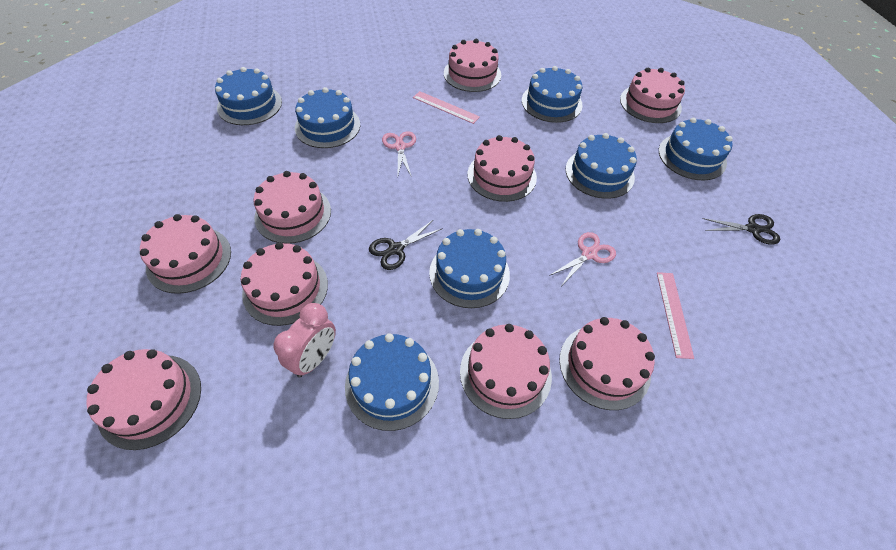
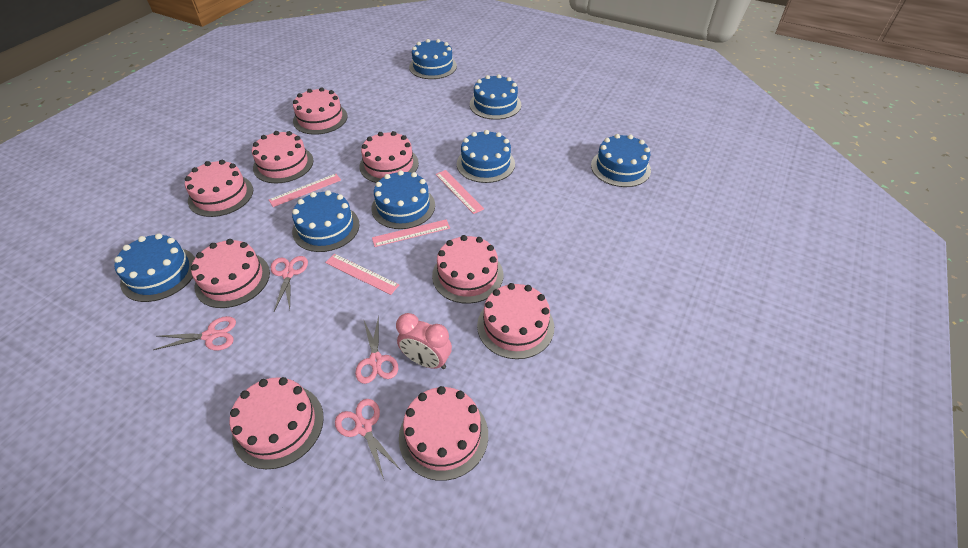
black scissors: [369,220,443,270] [702,214,780,245] = 2 -> none = 0
pink ruler: [413,91,480,124] [657,272,694,359] = 2 -> [269,174,341,207] [325,254,399,295] [372,219,450,247] [435,170,484,214] = 4
pink scissors: [382,131,416,177] [549,232,616,285] = 2 -> [153,316,236,350] [270,256,308,311] [335,399,401,479] [355,315,398,384] = 4

